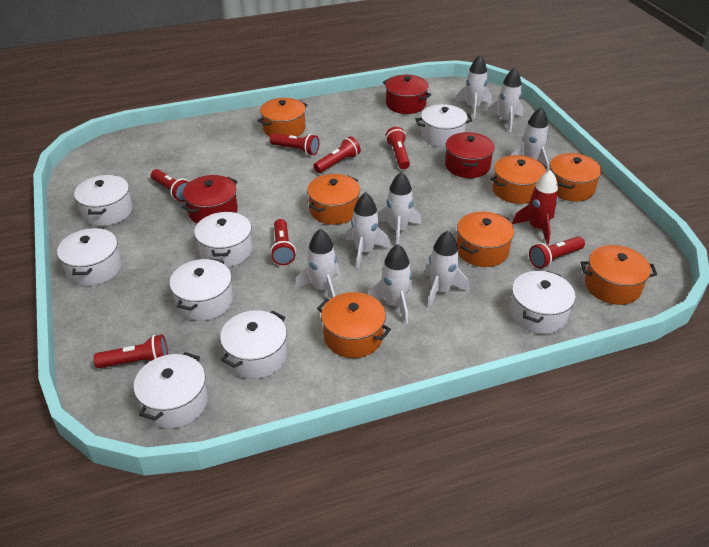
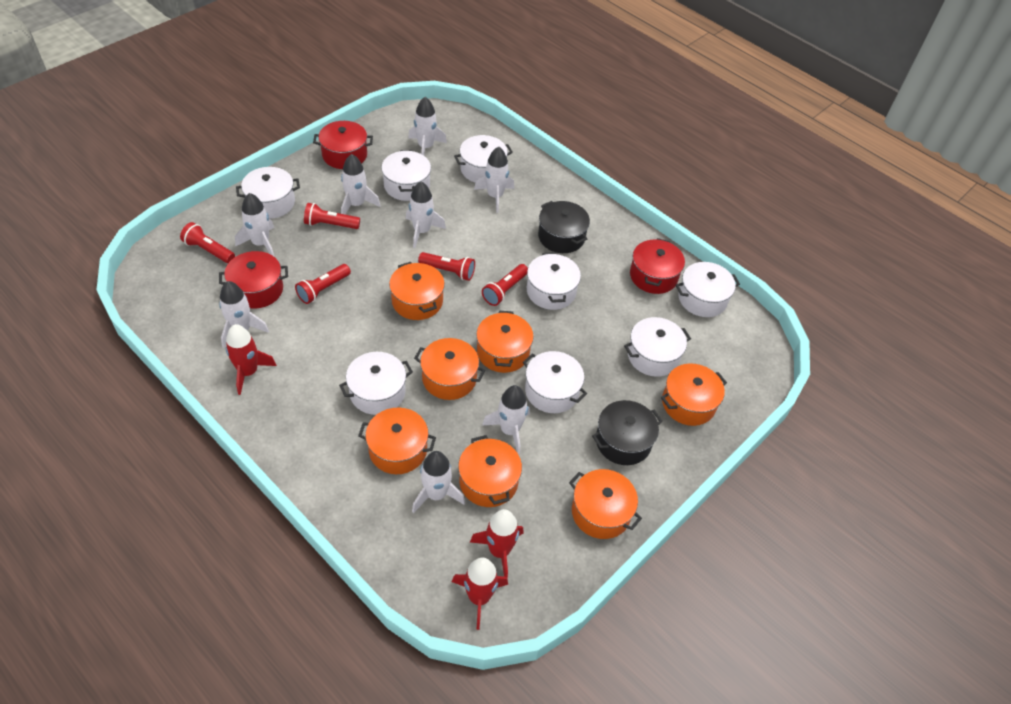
black pot: none = 0 -> [538,201,590,253] [592,400,663,465] = 2
red flashlight: [94,335,168,368] [151,169,189,202] [270,134,319,155] [270,219,296,265] [313,136,361,173] [386,127,410,169] [529,236,585,269] = 7 -> [180,222,235,263] [295,264,351,304] [304,203,360,229] [418,252,475,281] [482,264,528,306] = 5
red rocket: [512,170,559,245] = 1 -> [226,324,277,395] [452,558,508,630] [470,509,524,579] = 3

